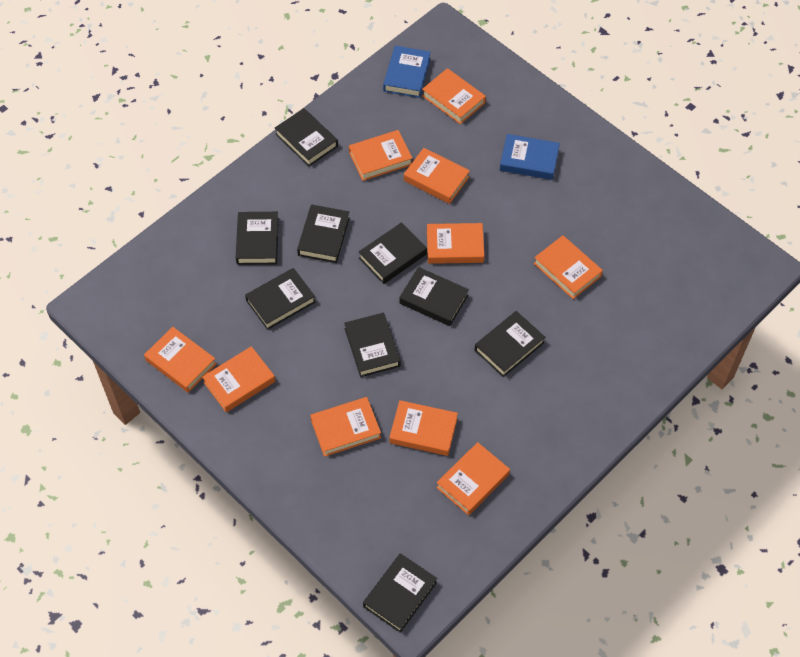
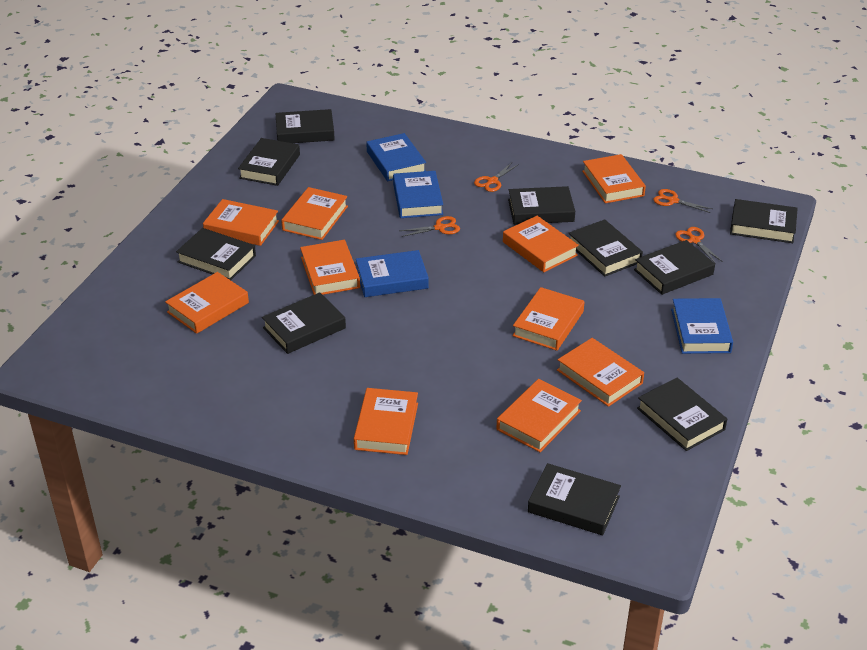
black book: [236,212,279,265] [245,268,315,330] [275,108,338,166] [297,205,350,263] [344,313,401,377] [359,222,427,284] [363,553,437,633] [399,267,469,326] [474,311,545,377] = 9 -> [176,228,256,280] [238,138,300,186] [262,292,346,354] [275,109,335,143] [508,186,575,225] [528,463,621,535] [569,219,643,276] [634,240,715,295] [637,378,727,451] [730,199,798,243] = 10
blue book: [383,46,431,98] [500,134,560,180] = 2 -> [356,250,429,297] [366,133,426,181] [393,171,443,218] [671,298,733,354] = 4
orange scissors: none = 0 -> [400,216,460,237] [474,163,519,192] [653,189,712,213] [675,227,723,263] = 4

